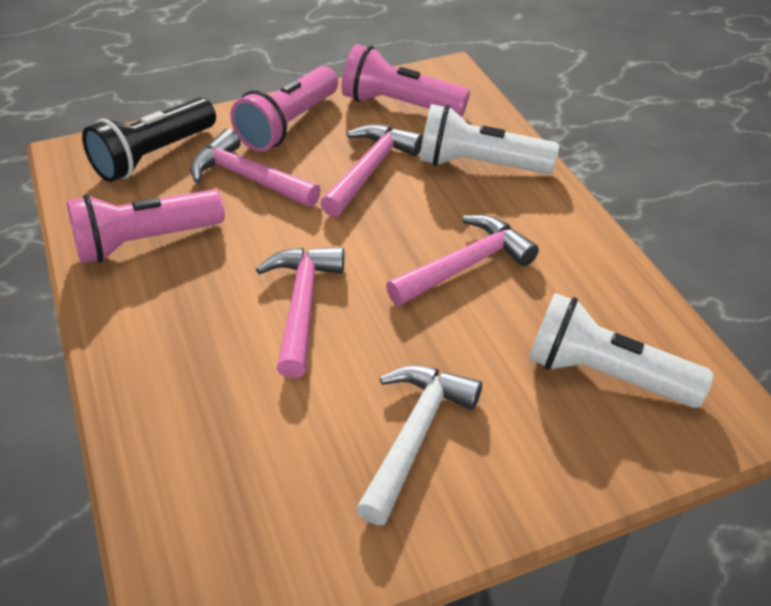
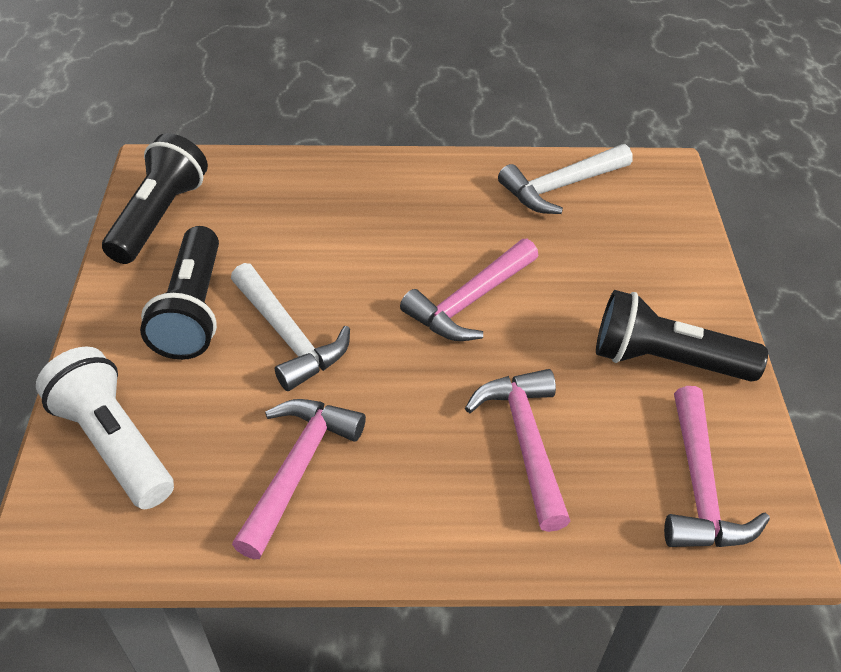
black flashlight: [82,98,216,182] = 1 -> [102,133,208,264] [140,226,219,360] [596,290,768,382] = 3
pink flashlight: [67,190,225,264] [230,66,338,152] [341,44,470,117] = 3 -> none = 0
white flashlight: [420,104,559,174] [529,293,714,408] = 2 -> [36,347,174,509] = 1
white hammer: [356,365,482,525] = 1 -> [231,263,350,391] [498,144,633,214] = 2

